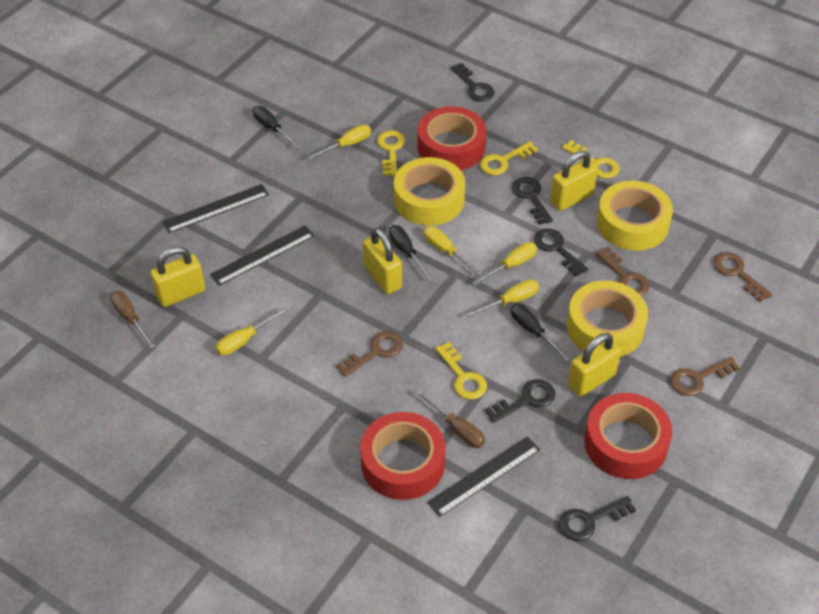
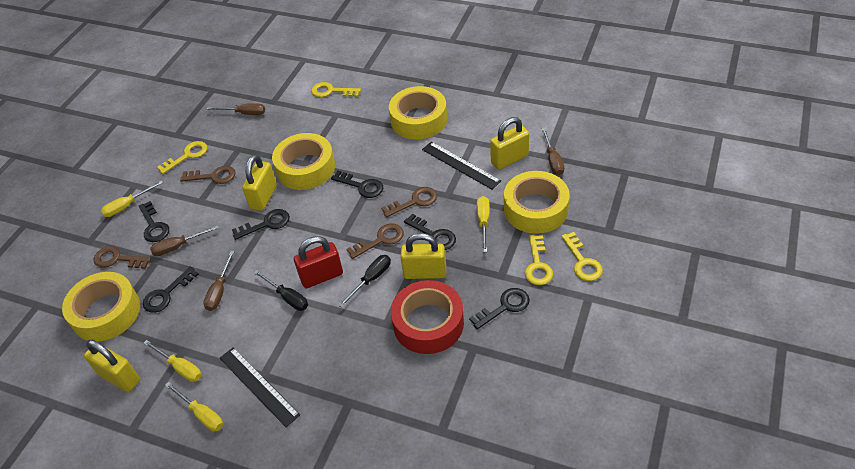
black key: [451,63,494,102] [485,379,555,423] [512,177,553,225] [534,228,588,276] [559,496,636,541] = 5 -> [139,201,169,242] [143,267,199,313] [232,209,290,240] [331,171,383,198] [404,213,456,250] [469,288,530,329] = 6
black ruler: [162,184,269,233] [210,225,315,286] [427,436,540,517] = 3 -> [220,347,300,427] [422,142,501,189] = 2
black screwdriver: [253,106,301,149] [389,225,434,281] [511,304,570,362] = 3 -> [254,270,308,311] [338,255,391,308] = 2
brown screwdriver: [110,291,156,349] [416,390,485,448] = 2 -> [150,225,219,256] [203,251,235,311] [207,103,265,115] [542,128,564,175] = 4
red padlock: none = 0 -> [294,236,343,288] = 1
red tape: [360,412,446,500] [417,106,487,170] [584,393,672,479] = 3 -> [391,280,464,354] = 1
yellow screwdriver: [216,307,288,356] [306,125,371,160] [423,226,482,276] [466,280,539,318] [472,242,537,286] = 5 -> [101,180,163,217] [144,340,202,382] [165,382,223,432] [477,196,490,252] = 4
yellow tape: [394,157,465,226] [567,280,648,357] [597,181,673,251] = 3 -> [62,272,140,341] [272,133,335,190] [389,86,447,139] [504,171,570,234] = 4

